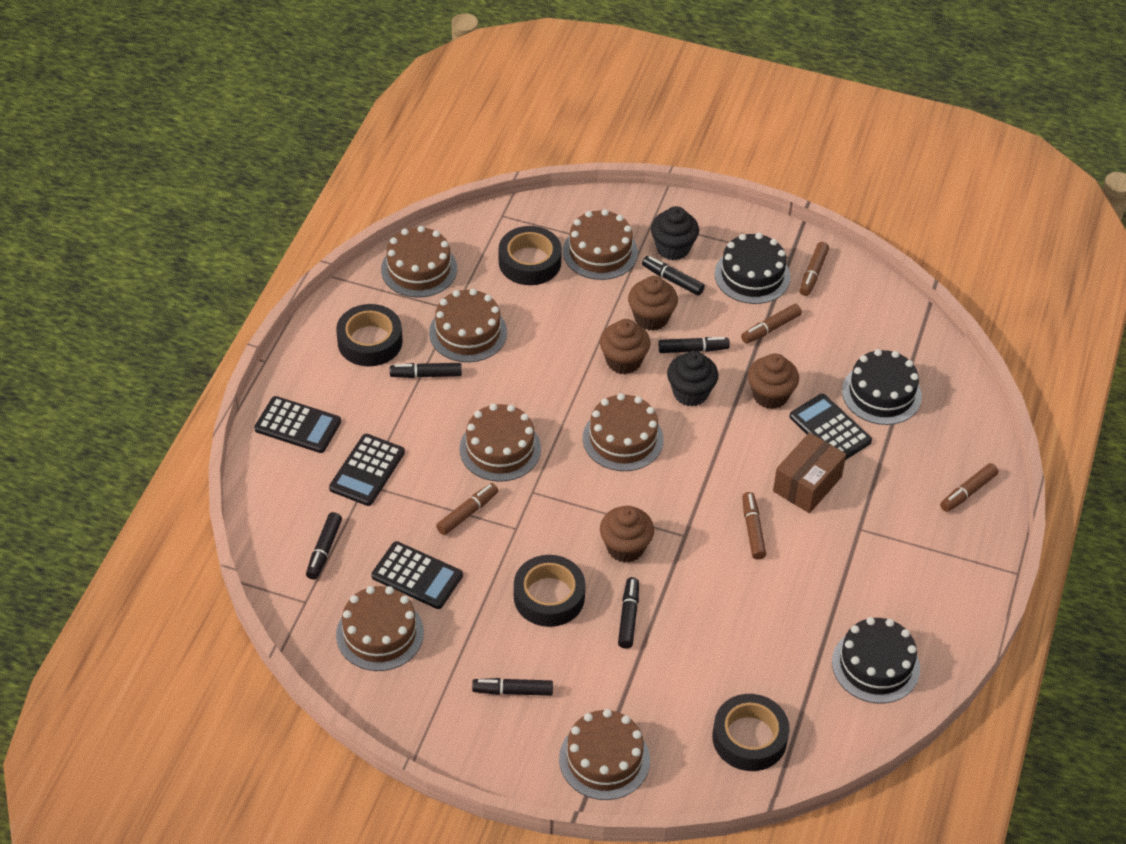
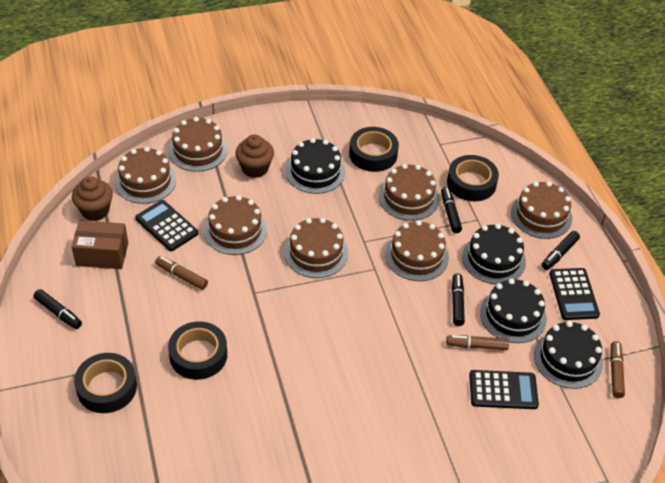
black cake: [714,233,791,304] [832,617,920,703] [842,349,922,425] = 3 -> [286,138,345,194] [462,224,526,284] [480,278,547,343] [534,321,603,389] = 4
black calculator: [254,396,341,453] [329,434,405,506] [371,541,463,609] [790,394,872,460] = 4 -> [135,200,198,251] [469,370,539,409] [549,268,600,320] = 3
black cupcake: [651,206,699,261] [667,351,718,406] = 2 -> none = 0
black marker: [306,512,342,580] [390,363,462,378] [472,678,553,696] [618,577,639,649] [642,256,705,296] [658,337,730,353] = 6 -> [33,289,82,329] [441,187,462,233] [452,273,465,326] [541,231,580,270] = 4
brown cupcake: [600,319,650,374] [600,506,654,563] [628,276,678,331] [748,353,799,409] = 4 -> [72,176,113,221] [235,134,274,178] = 2
brown marker: [436,483,498,535] [741,304,802,344] [742,492,766,560] [800,242,829,296] [940,463,998,512] = 5 -> [155,256,208,290] [446,335,509,350] [610,341,625,398] = 3

